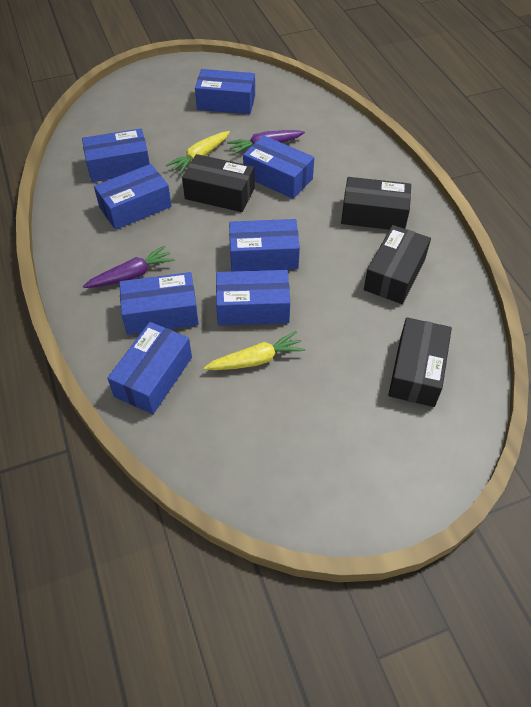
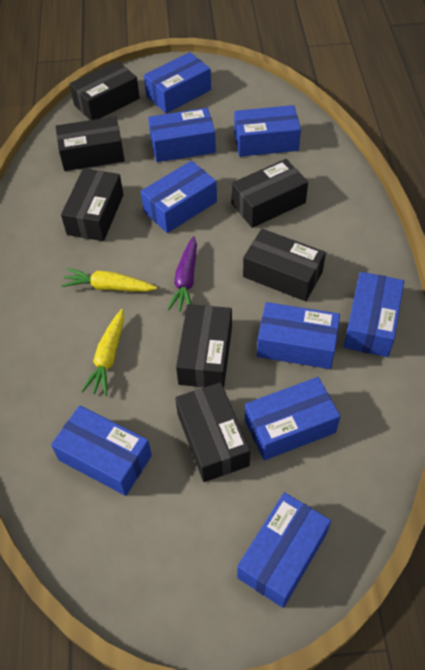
black box: [182,154,254,212] [341,177,411,230] [364,225,431,304] [388,317,452,407] = 4 -> [56,116,125,171] [61,168,123,241] [69,61,140,120] [175,382,250,482] [176,304,232,388] [231,159,308,228] [243,229,326,301] = 7
blue box: [82,128,150,182] [94,164,172,230] [107,322,192,414] [119,272,199,335] [195,69,255,114] [216,270,290,325] [229,219,300,271] [243,136,314,199] = 8 -> [51,405,152,496] [141,161,217,233] [144,52,211,113] [148,108,216,162] [234,105,301,157] [237,492,331,608] [245,377,341,460] [257,302,340,369] [344,272,404,357] = 9
purple carrot: [83,245,174,288] [227,130,305,155] = 2 -> [167,236,197,311] = 1

